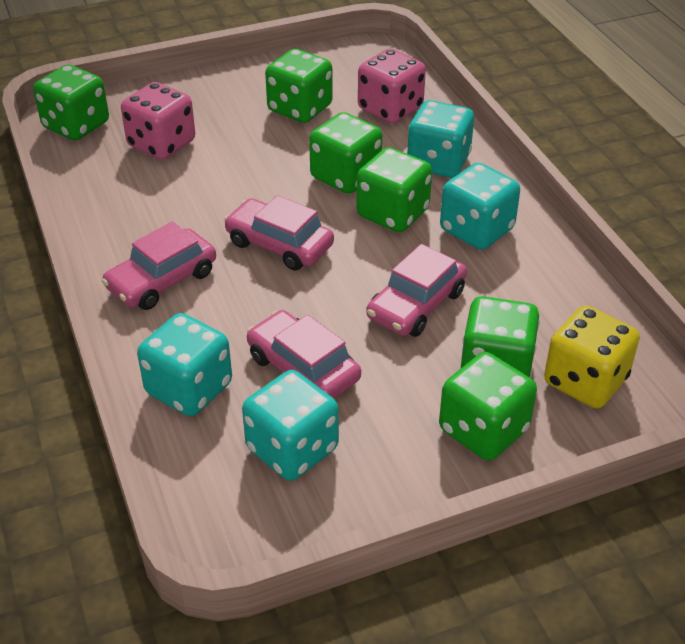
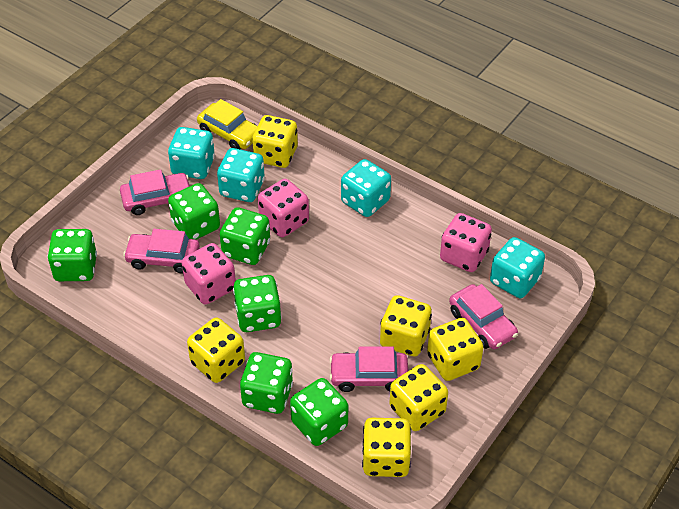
pink dice: [121,82,195,160] [358,49,426,123] = 2 -> [182,243,236,305] [258,179,309,237] [440,213,492,272] = 3
yellow car: none = 0 -> [197,99,257,149] = 1
yellow dice: [544,306,640,409] = 1 -> [187,318,245,383] [252,115,298,168] [362,418,412,477] [380,295,432,356] [389,364,448,431] [427,318,484,381] = 6

